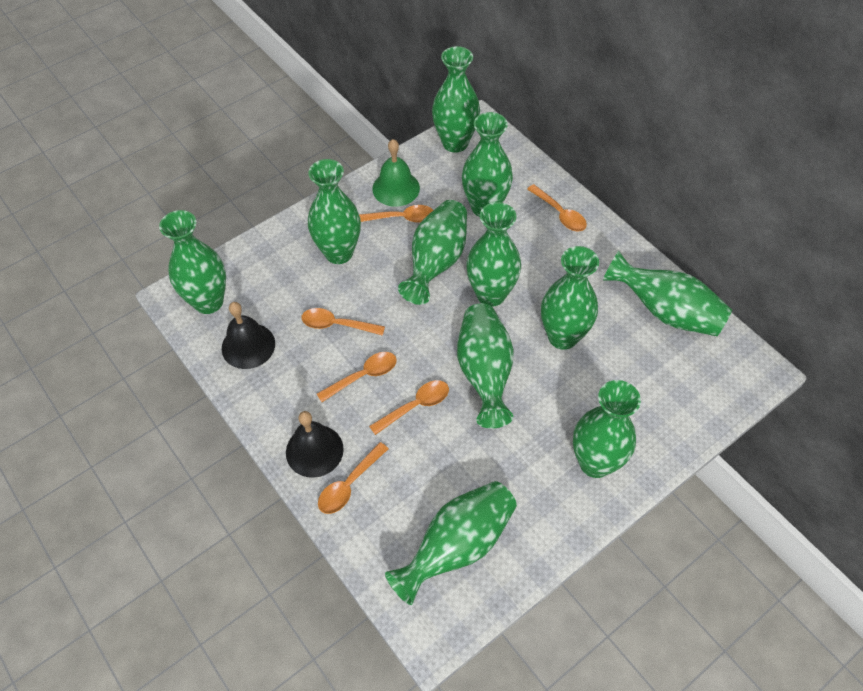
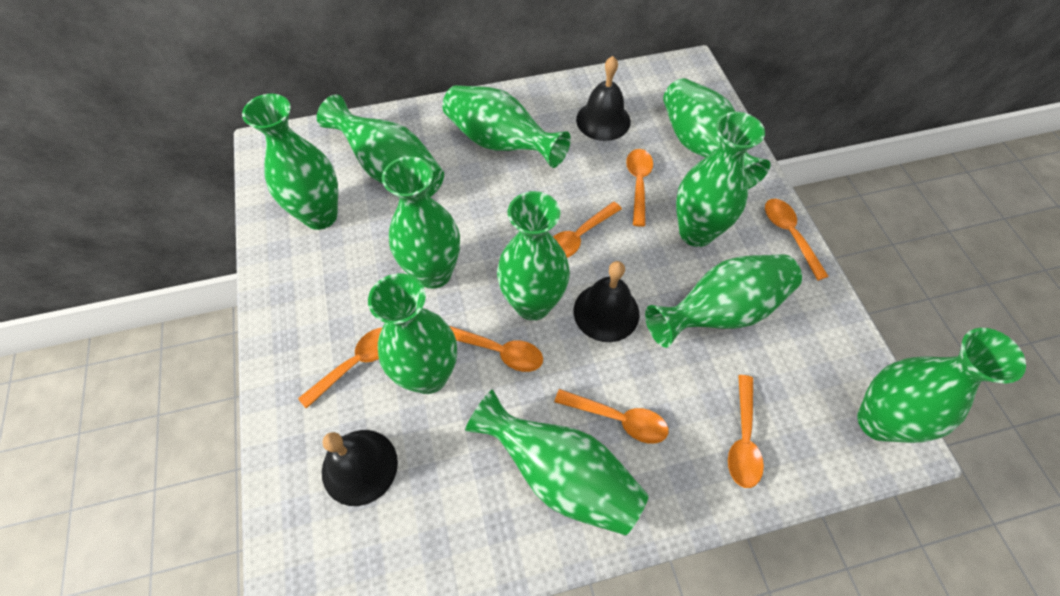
black bell: [222,302,275,369] [286,411,344,478] = 2 -> [322,430,398,506] [574,261,639,342] [576,56,631,141] = 3
green bell: [372,139,420,207] = 1 -> none = 0
orange spoon: [301,308,385,336] [317,352,397,402] [318,442,389,514] [359,205,433,223] [369,380,449,435] [527,184,587,231] = 6 -> [298,327,383,409] [449,326,543,372] [553,202,622,258] [554,389,669,444] [626,149,653,227] [728,375,764,488] [765,199,829,281] = 7

